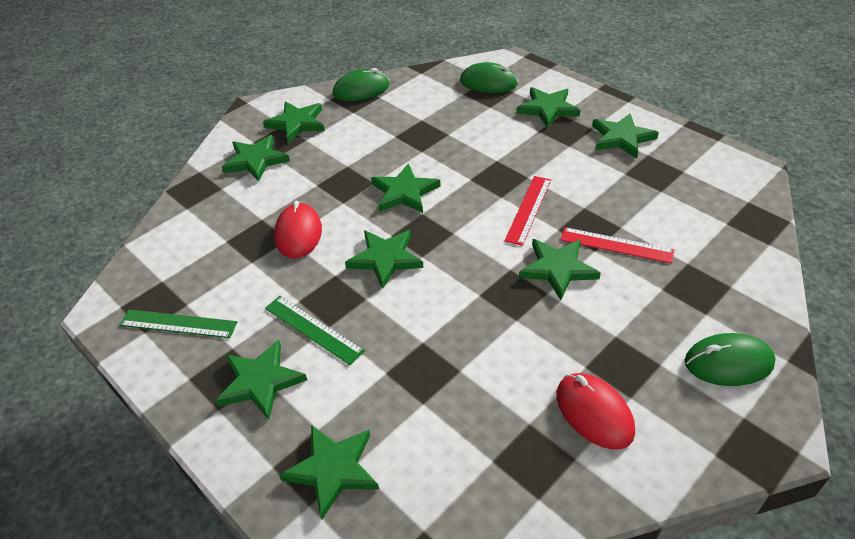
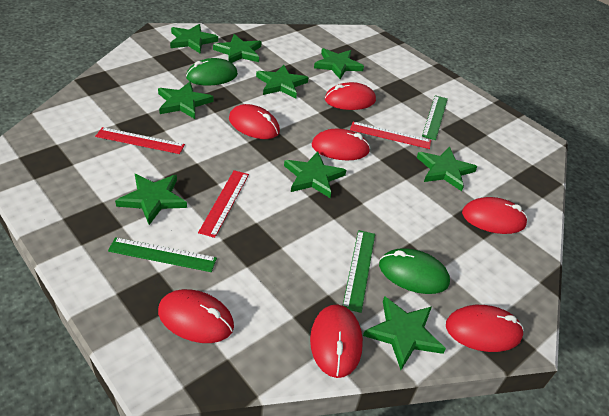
green mouse: [333,68,389,101] [460,62,518,93] [685,333,776,386] = 3 -> [186,58,238,86] [379,249,450,294] = 2
green ruler: [120,309,237,338] [265,296,365,365] = 2 -> [108,237,217,272] [343,230,375,313] [422,95,448,140] = 3
red mouse: [274,201,322,258] [557,373,635,450] = 2 -> [158,289,234,343] [229,104,280,139] [310,304,363,378] [311,129,370,160] [325,82,376,110] [446,305,524,352] [462,197,528,234] = 7
red ruler: [504,176,551,246] [561,227,674,264] = 2 -> [95,127,185,154] [198,170,249,238] [350,122,431,149] = 3

